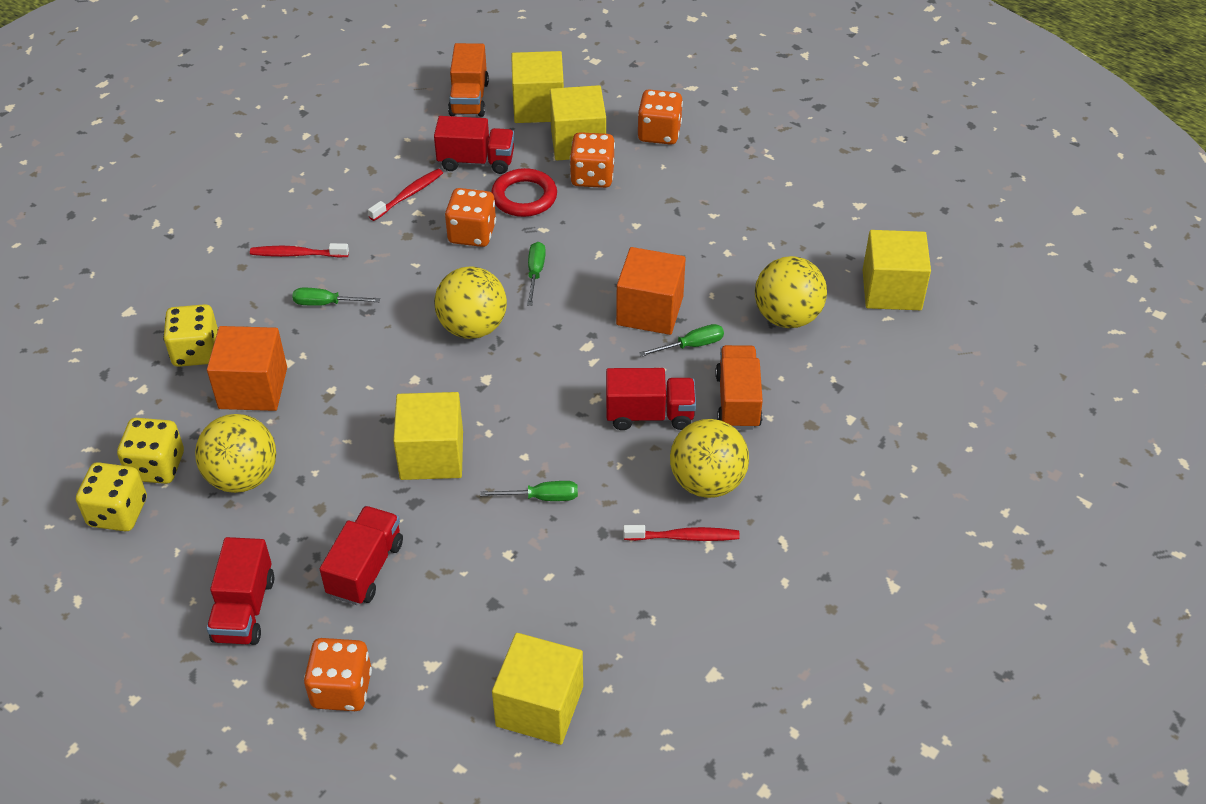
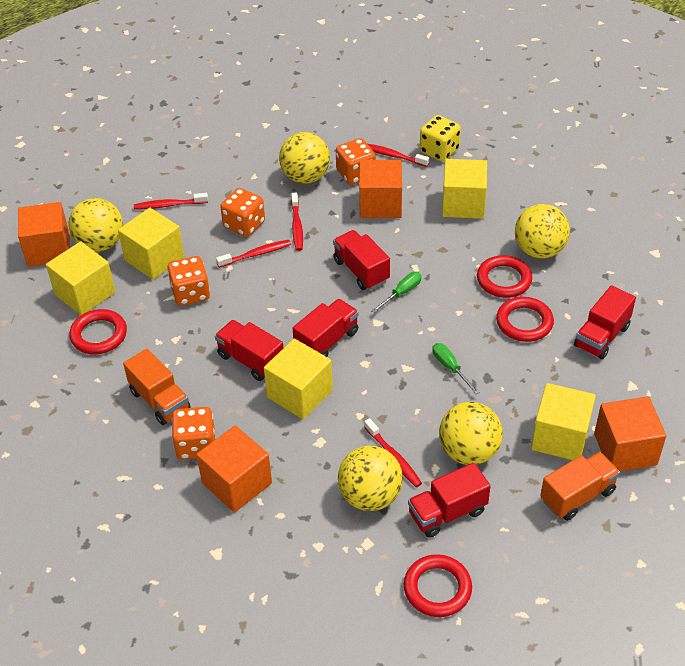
green screwdriver: [292,288,380,306] [480,481,578,501] [527,242,546,306] [639,324,724,357] = 4 -> [371,272,421,313] [432,343,479,394] = 2
orange cube: [207,326,287,411] [616,247,686,335] = 2 -> [18,202,70,267] [197,425,272,513] [359,160,402,218] [594,396,666,471] = 4
red ring: [491,168,557,217] = 1 -> [69,309,127,354] [404,554,472,617] [477,255,532,298] [496,297,554,342] = 4
red toothbrush: [250,243,349,258] [368,169,443,221] [623,525,740,541] = 3 -> [134,193,208,210] [216,240,291,268] [291,193,303,251] [364,418,422,487] [368,144,429,167] = 5
red truck: [207,537,274,645] [320,506,403,605] [434,116,514,174] [606,368,696,430] = 4 -> [215,320,283,381] [293,299,359,357] [333,230,390,290] [408,463,491,538] [574,285,636,360] = 5
yellow ball: [195,414,276,493] [434,266,507,339] [670,419,749,498] [755,256,827,328] = 4 -> [69,198,123,252] [279,132,330,183] [338,446,403,511] [439,402,503,465] [515,204,570,258] = 5
yellow dice: [76,462,147,531] [117,418,184,484] [163,304,218,367] = 3 -> [420,115,461,162] = 1

